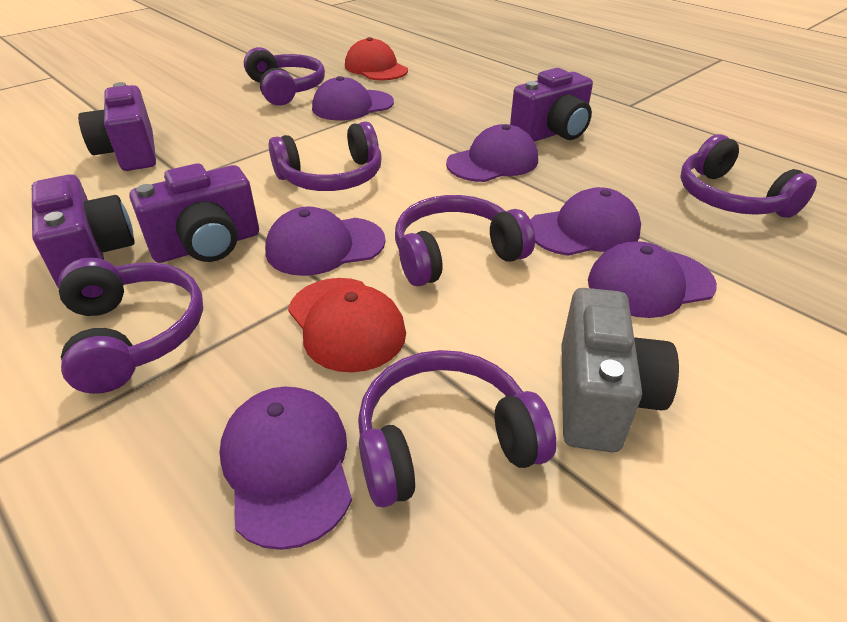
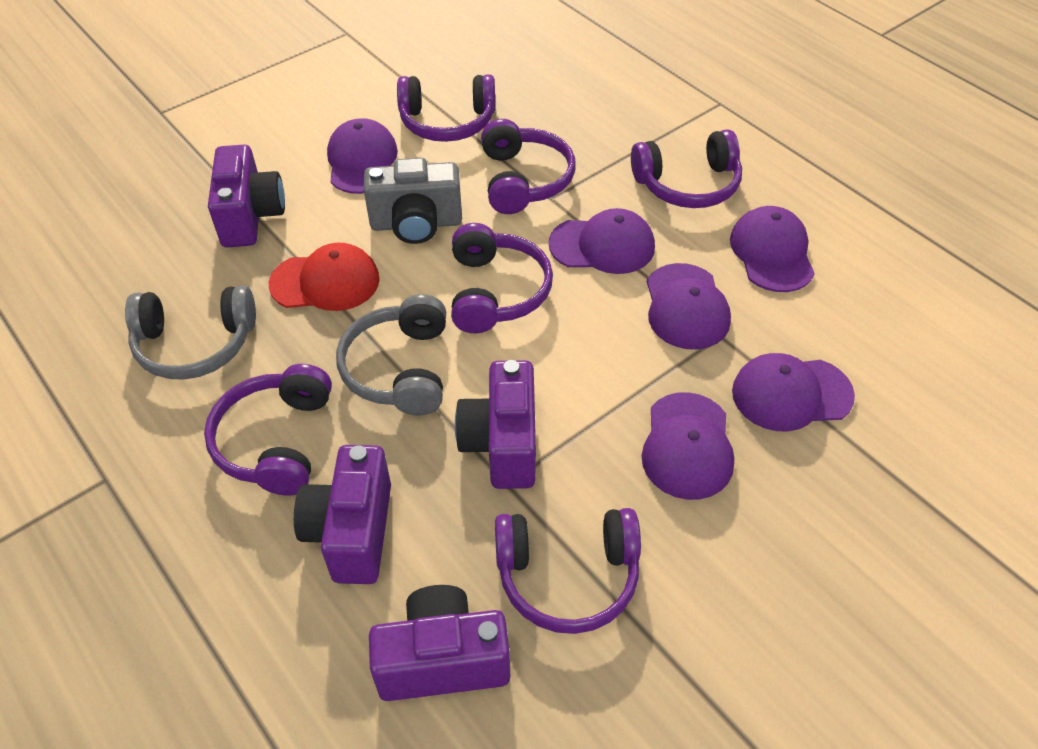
grey headphones: none = 0 -> [125,285,256,380] [336,294,446,415] = 2
red cap: [288,278,406,372] [345,37,408,80] = 2 -> [269,243,380,311] = 1

